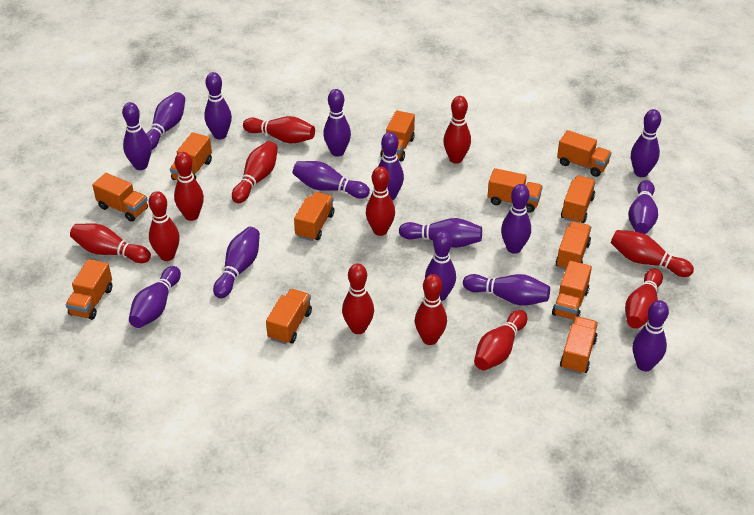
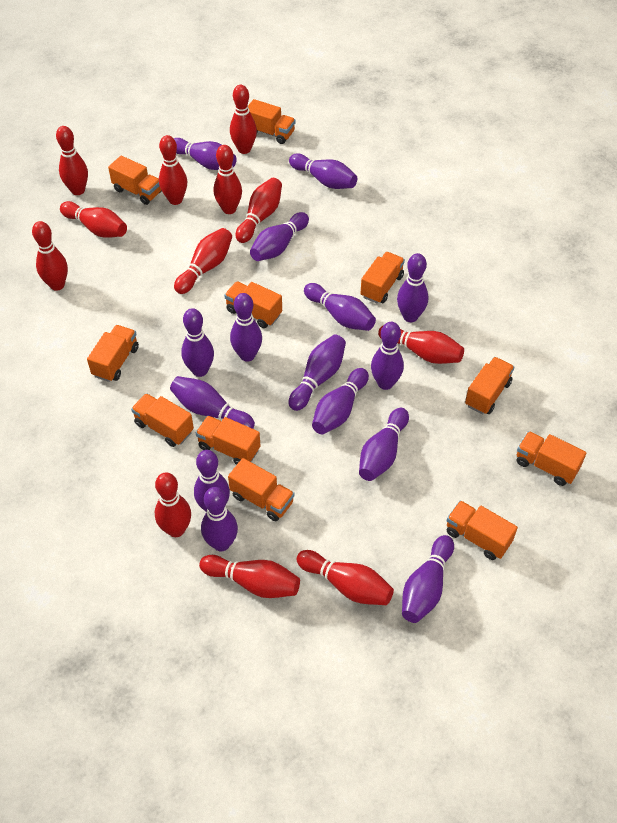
orange truck: [66,259,112,320] [92,173,148,222] [170,132,212,180] [266,289,312,344] [294,192,334,241] [380,111,415,162] [488,168,543,213] [552,260,592,320] [555,221,591,270] [557,130,612,177] [560,317,598,374] [561,175,596,223] = 12 -> [87,325,139,382] [108,156,161,205] [131,393,194,447] [196,416,260,465] [224,281,282,328] [228,458,294,521] [248,99,296,144] [360,252,405,303] [447,501,518,560] [465,357,514,414] [517,431,586,486] = 11

